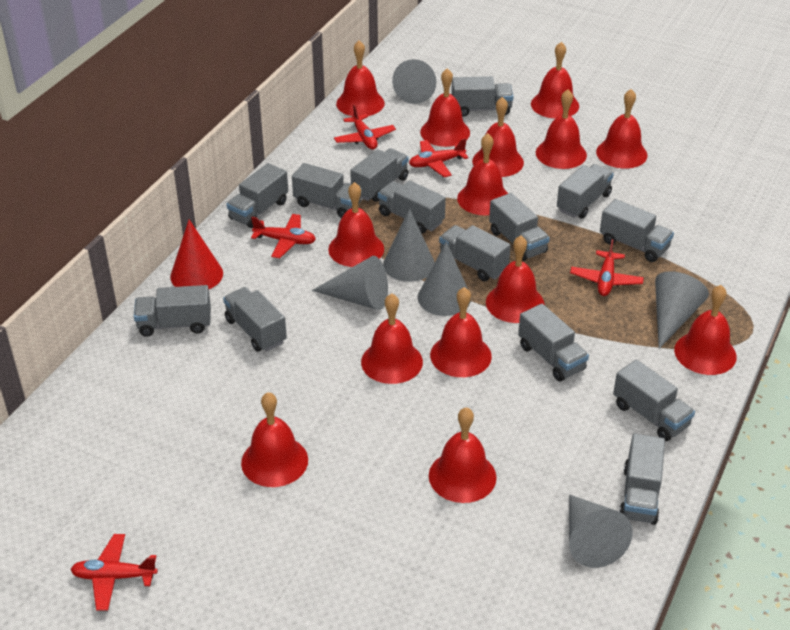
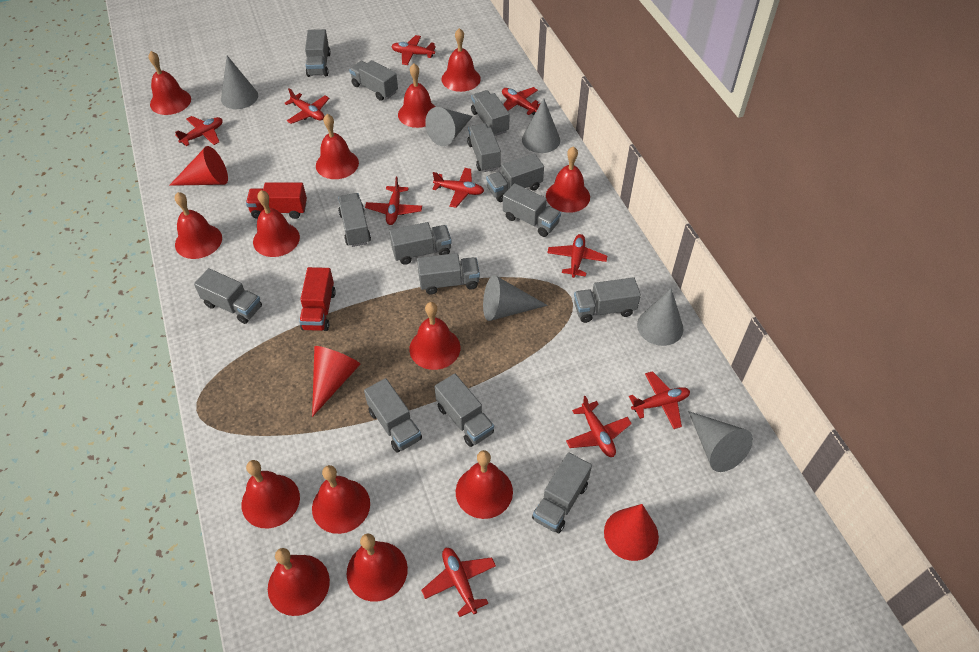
red bell: [241,392,308,487] [328,182,384,267] [336,40,385,116] [361,293,423,384] [420,68,470,147] [429,407,497,503] [430,287,492,377] [457,133,508,215] [472,97,524,177] [486,236,545,323] [531,42,579,119] [536,89,587,169] [596,89,648,169] [674,285,737,375] = 14 -> [148,51,191,115] [175,192,222,259] [242,460,300,528] [253,190,300,257] [268,548,330,616] [312,465,370,534] [316,114,359,179] [347,533,408,602] [398,64,435,128] [409,302,460,370] [442,28,481,92] [456,450,513,519] [546,146,590,213] = 13
red cone: [170,219,223,289] = 1 -> [169,146,228,186] [312,346,360,417] [604,504,659,561] = 3
red plane: [70,534,158,611] [251,214,316,258] [334,104,396,149] [409,138,468,177] [570,239,644,296] = 5 -> [175,116,223,146] [284,88,330,124] [365,177,422,225] [391,35,436,65] [421,548,496,617] [432,168,484,208] [502,87,541,115] [547,234,607,278] [566,396,632,457] [629,371,690,429] = 10
red truck: none = 0 -> [246,182,307,219] [299,267,336,331] = 2

